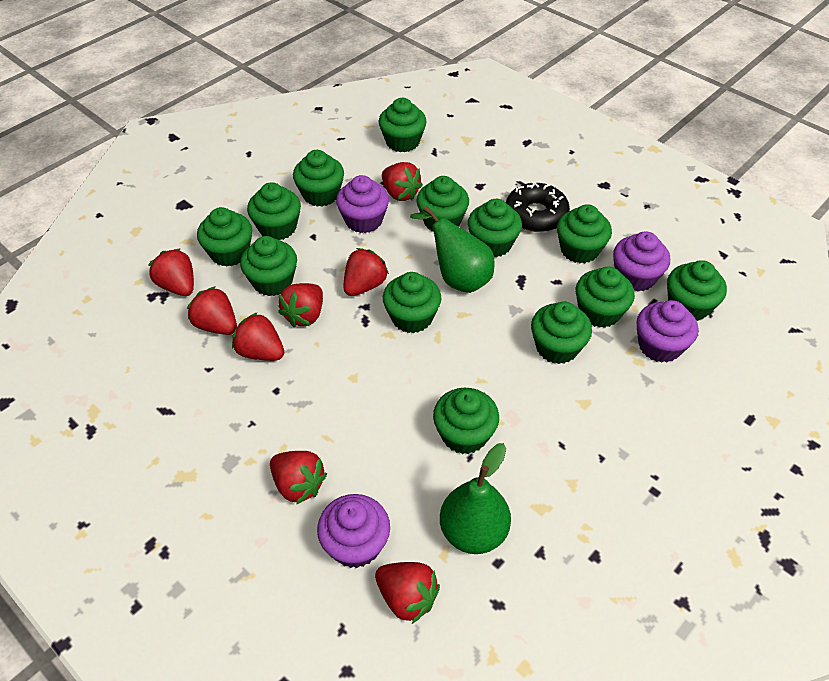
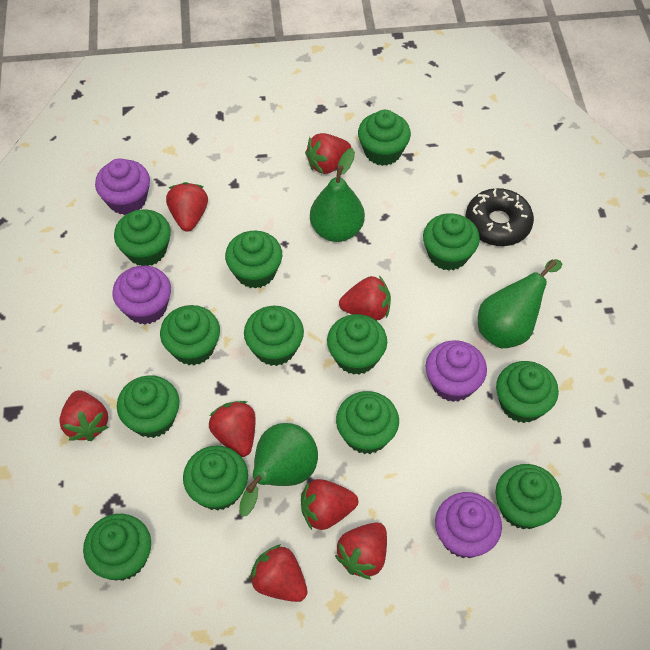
green pear: [410,206,495,293] [440,443,511,554] = 2 -> [239,423,318,517] [310,148,365,242] [478,259,562,348] = 3

